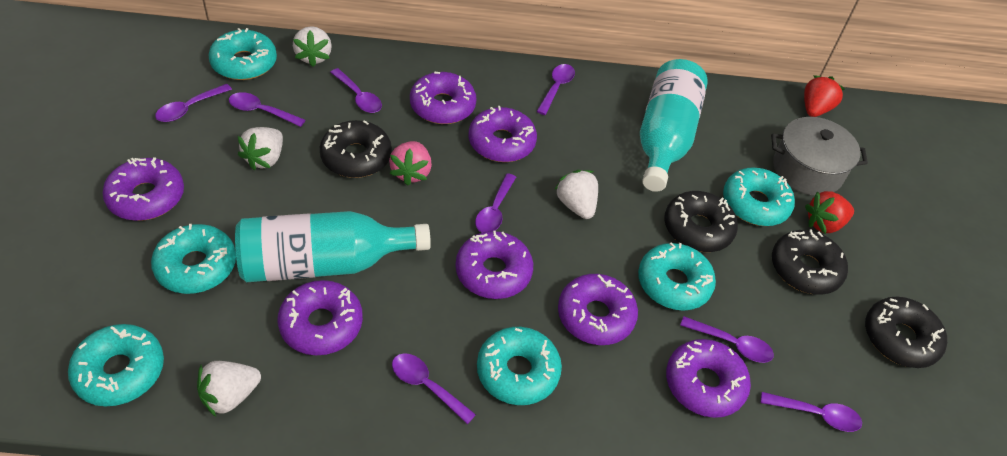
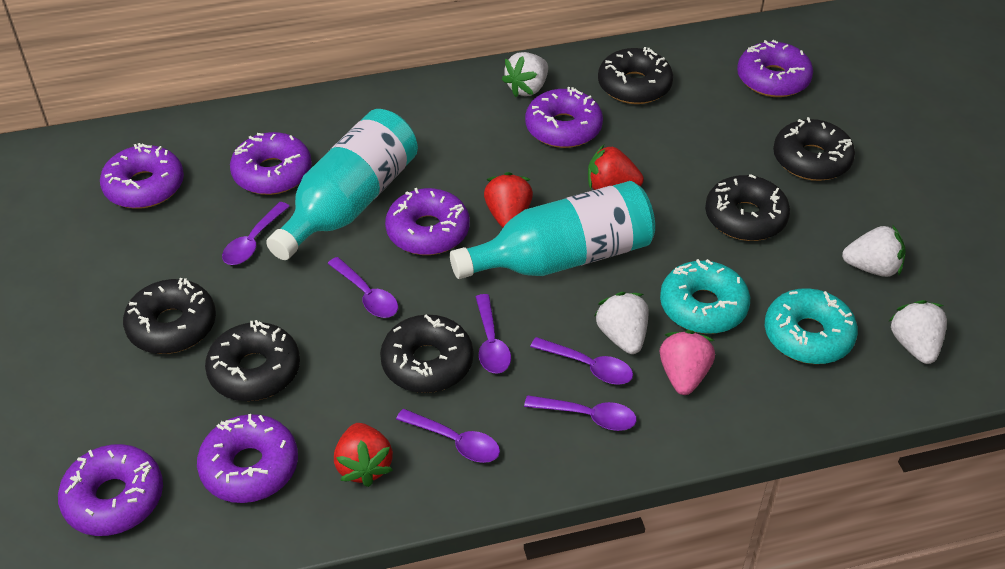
black donut: [320,120,392,178] [664,191,738,252] [772,230,848,295] [865,297,947,368] = 4 -> [123,278,216,354] [205,320,300,401] [380,314,473,393] [598,47,673,104] [705,174,790,241] [773,117,855,181] = 6
grey pot: [771,117,868,196] = 1 -> none = 0
purple spoon: [155,84,232,122] [229,92,305,127] [330,68,382,113] [392,353,476,424] [475,173,516,233] [536,64,575,115] [680,316,774,363] [760,392,862,432] = 8 -> [222,202,290,265] [328,257,398,318] [396,409,500,463] [476,294,511,373] [524,395,637,431] [530,337,633,385] = 6
red strawberry: [804,75,845,117] [805,191,854,234] = 2 -> [334,423,393,487] [484,172,533,228] [588,145,644,190] = 3
turquoise donut: [68,324,164,406] [151,224,236,294] [208,28,277,80] [477,327,562,405] [638,242,716,311] [723,167,795,226] = 6 -> [660,259,750,334] [765,288,858,364] = 2

